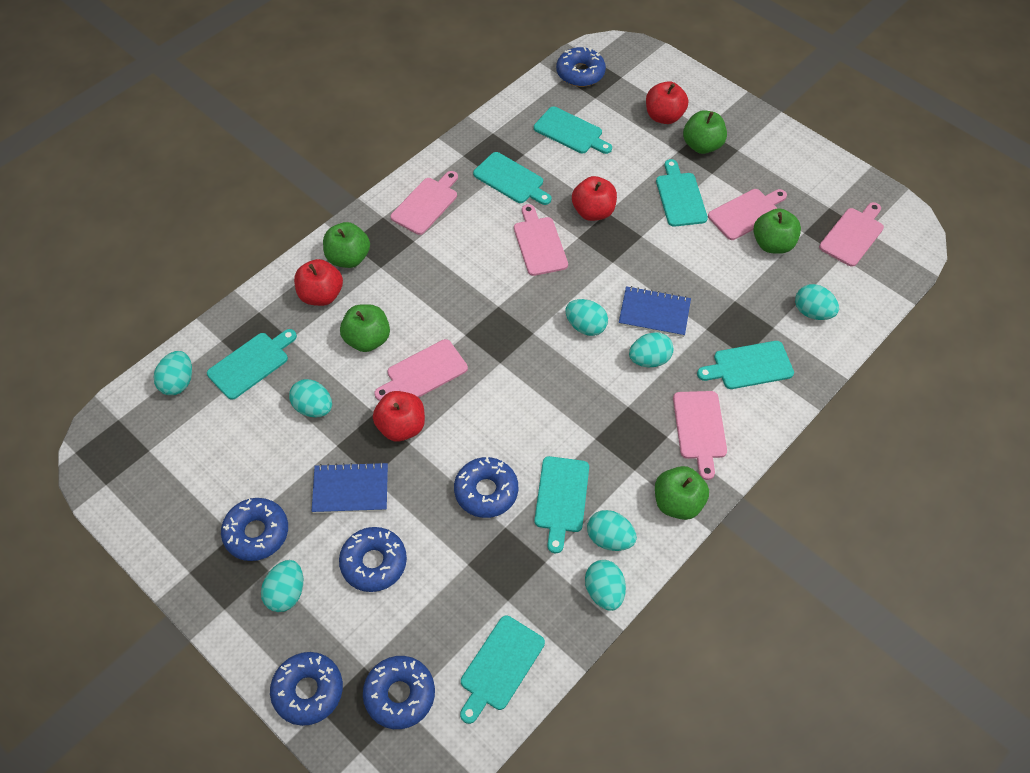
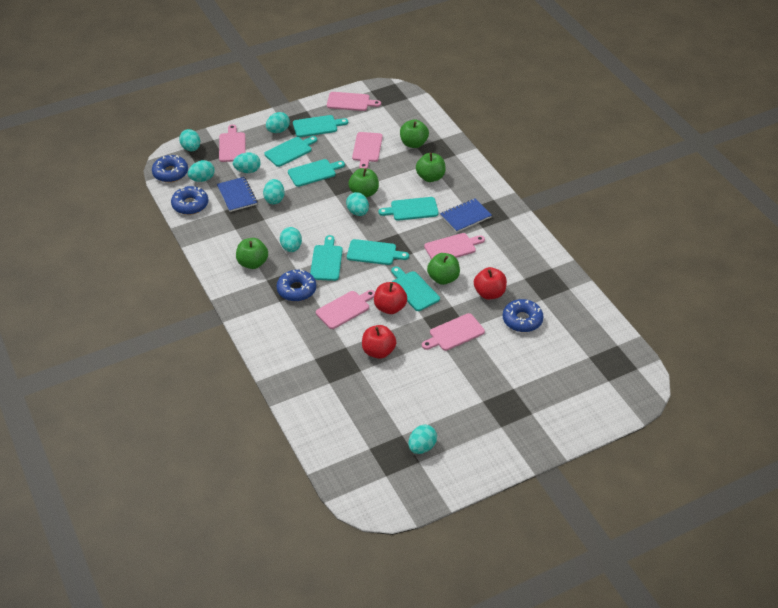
blue donut: [221,498,288,561] [270,652,343,726] [339,527,407,592] [363,656,435,729] [454,457,518,518] [556,47,606,87] = 6 -> [152,155,188,182] [171,186,208,215] [277,269,316,302] [503,299,544,332] = 4
red apple: [294,259,343,306] [373,391,425,442] [572,176,617,221] [646,81,688,124] = 4 -> [362,325,396,359] [374,282,407,314] [474,267,507,299] = 3

